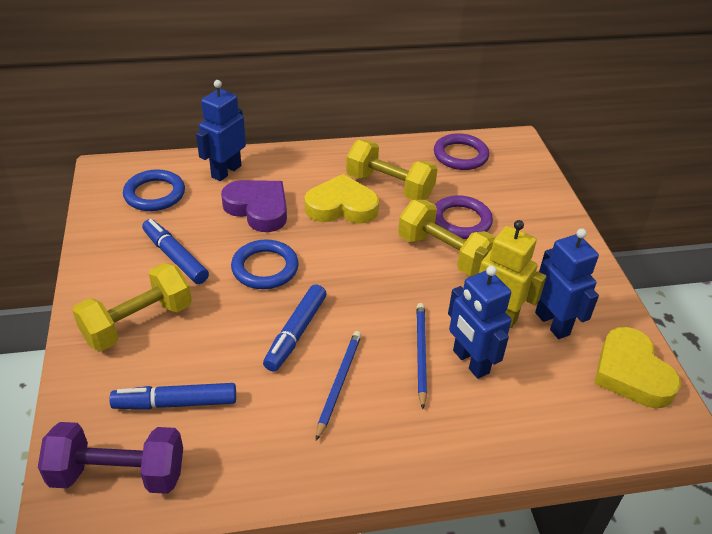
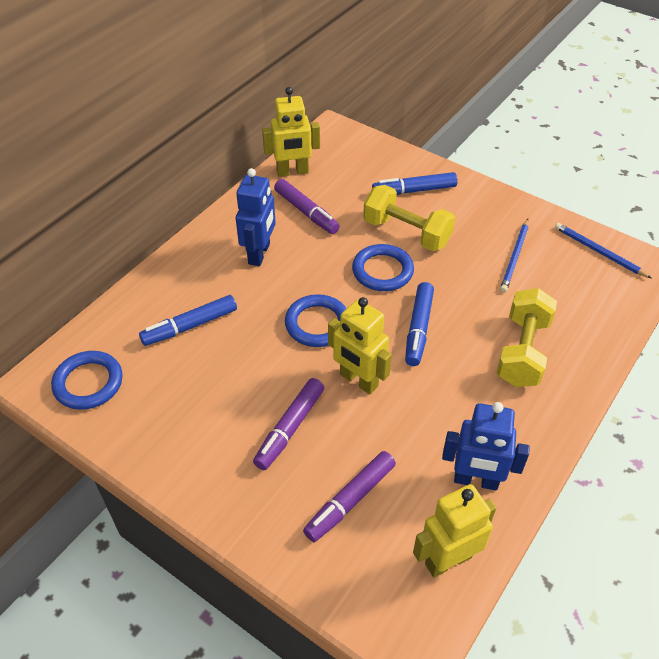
blue ring: [123,169,185,211] [231,239,299,289] = 2 -> [51,351,123,410] [285,294,347,347] [352,244,414,291] = 3
blue robot: [196,80,246,181] [448,265,511,379] [535,228,599,339] = 3 -> [236,168,276,266] [442,402,530,490] = 2
purple dumbbell: [38,422,183,494] = 1 -> none = 0
purple heart: [221,180,287,232] = 1 -> none = 0
purple marker: none = 0 -> [253,378,324,470] [274,179,340,234] [303,451,396,542] = 3
purple ring: [434,133,489,170] [435,195,493,239] = 2 -> none = 0
yellow dumbbell: [72,263,192,351] [346,140,438,200] [398,200,496,276] = 3 -> [363,185,455,251] [496,288,557,387] = 2
yellow heart: [305,174,379,224] [594,327,681,408] = 2 -> none = 0
yellow robot: [471,220,547,328] = 1 -> [262,87,320,177] [328,297,392,394] [413,484,496,578] = 3

